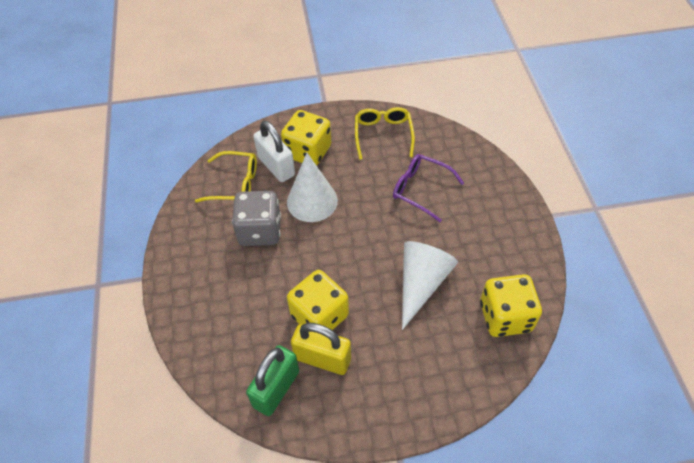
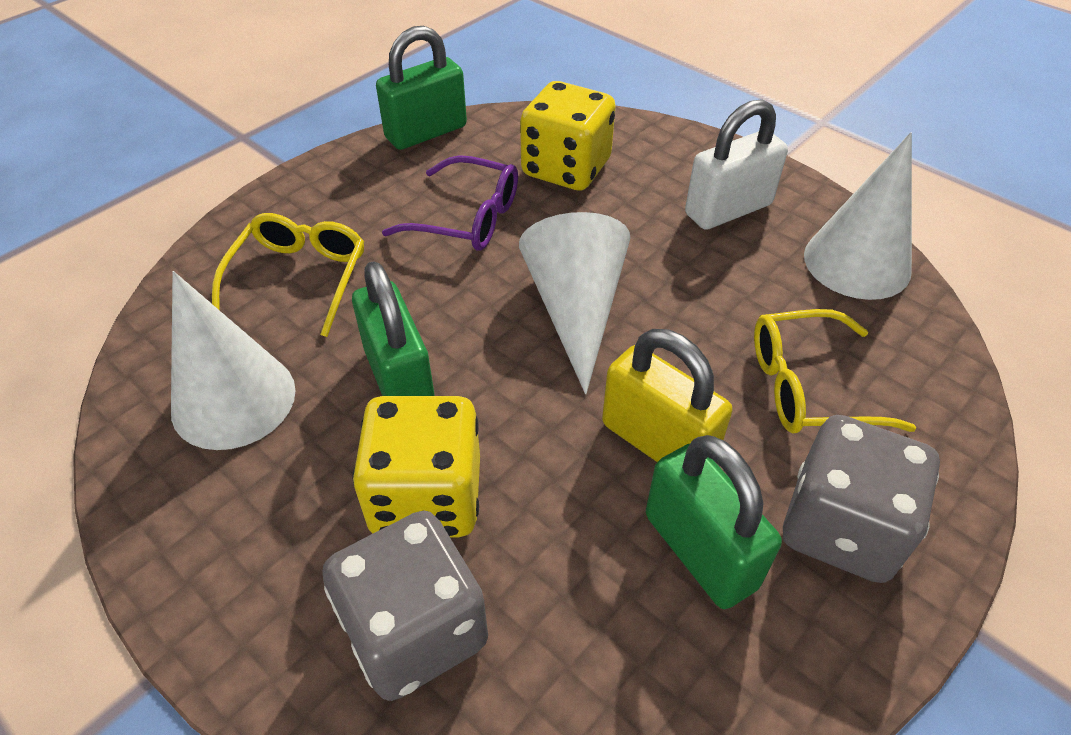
green padlock: [246,345,299,416] = 1 -> [352,261,435,396] [376,26,467,150] [646,435,782,609] = 3
grey dice: [232,191,281,246] = 1 -> [322,511,488,701] [783,415,940,583] = 2
white cone: [287,153,338,222] [402,241,458,330] = 2 -> [171,271,296,450] [519,212,631,394] [804,132,912,300] = 3
yellow dice: [281,110,331,166] [287,270,349,330] [480,274,542,337] = 3 -> [352,396,480,537] [520,81,616,190] = 2

